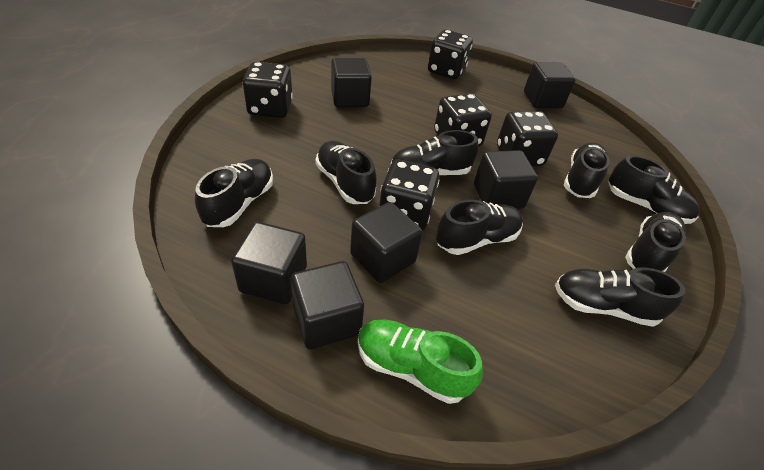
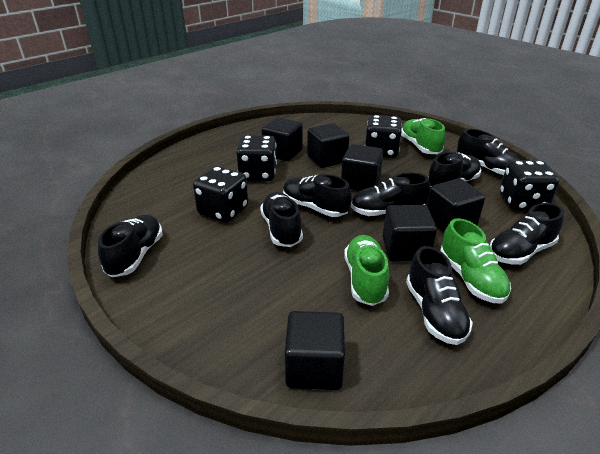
black dice: [243,62,293,118] [379,160,439,231] [428,30,473,79] [434,93,492,146] [497,111,558,166] = 5 -> [193,166,248,223] [236,135,277,181] [365,115,402,158] [500,160,559,211] = 4
green shoe: [357,320,483,404] = 1 -> [344,235,390,306] [402,118,445,154] [440,218,511,304] = 3

